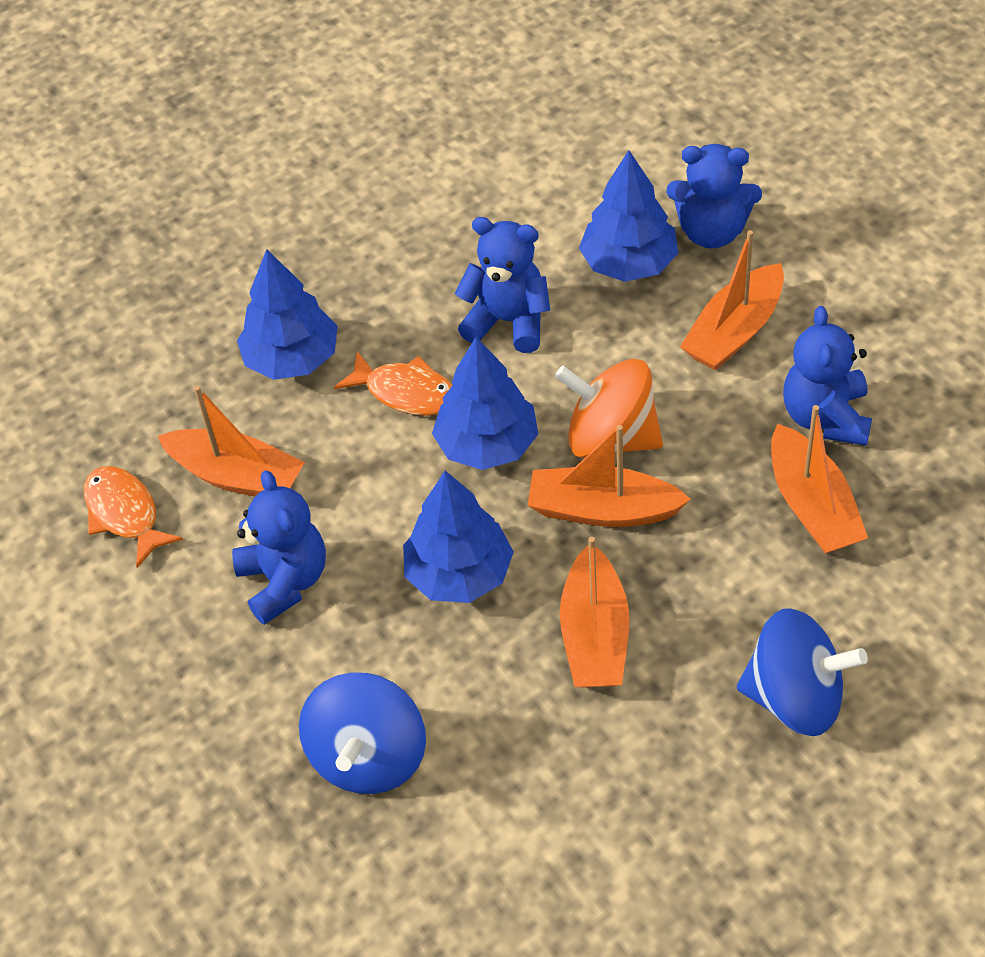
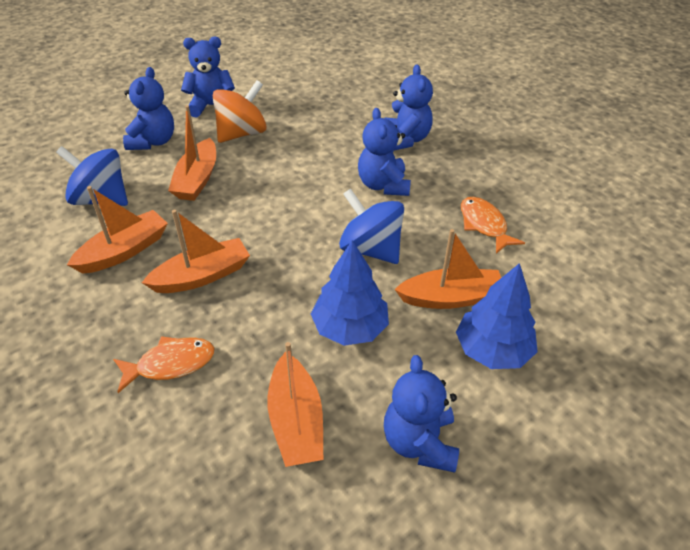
blue teddy bear: [232,470,326,625] [455,217,550,353] [666,144,762,248] [783,306,872,446] = 4 -> [123,67,174,150] [181,37,235,117] [358,108,411,196] [384,355,459,473] [385,64,433,151] = 5
blue tree: [237,249,338,380] [403,471,514,603] [432,337,538,470] [579,150,678,282] = 4 -> [311,240,389,346] [456,263,538,369] = 2

